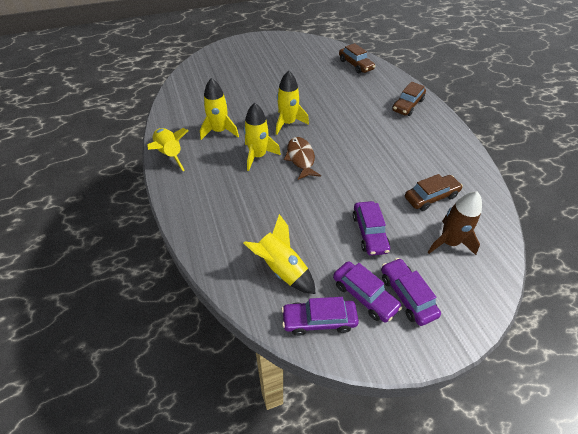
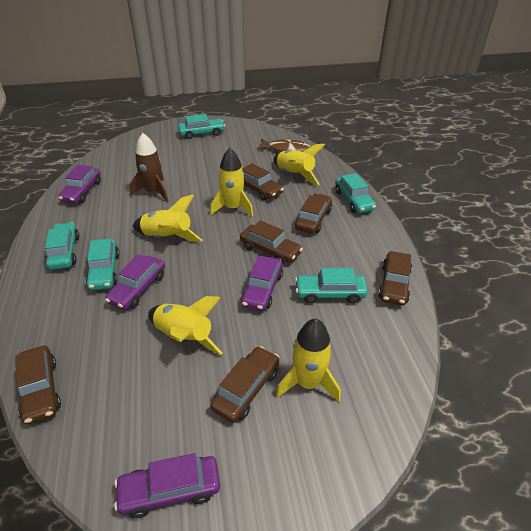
brown car: [339,43,375,74] [392,82,426,116] [405,174,463,211] = 3 -> [15,346,61,424] [210,346,279,423] [240,220,303,264] [242,163,284,200] [295,193,332,234] [378,251,412,305] = 6
turquoise car: none = 0 -> [45,222,80,270] [86,239,120,290] [178,114,225,139] [295,268,368,304] [335,173,376,213] = 5

